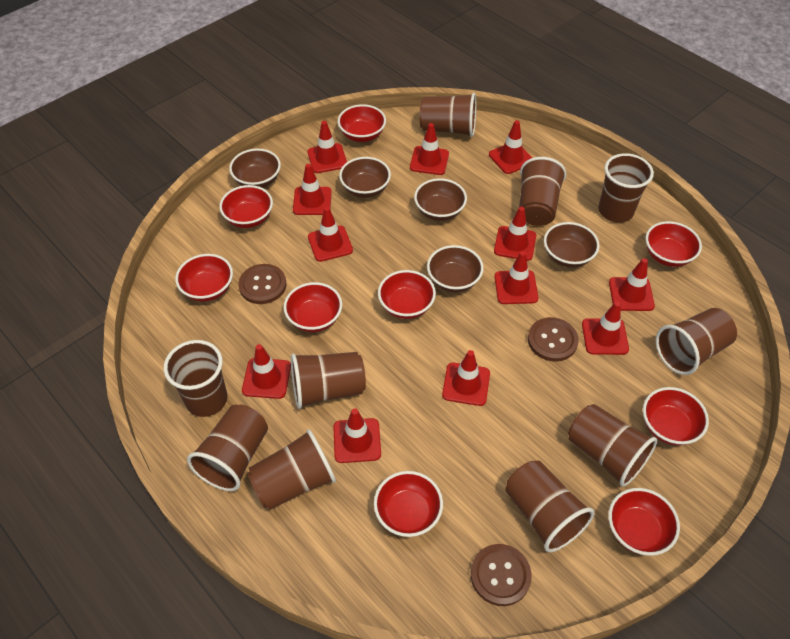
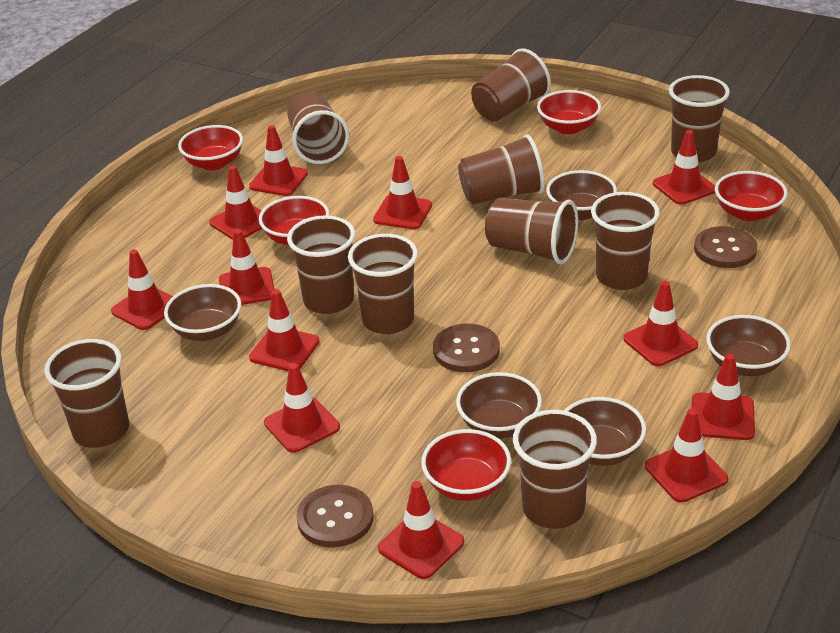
red bowl: [175,254,233,302] [219,185,273,228] [284,282,342,332] [338,104,386,142] [374,471,443,537] [378,270,436,319] [608,488,680,556] [643,387,709,445] [646,221,702,267] = 9 -> [178,125,243,171] [259,196,329,245] [421,429,511,501] [537,90,601,134] [715,171,788,221] = 5

